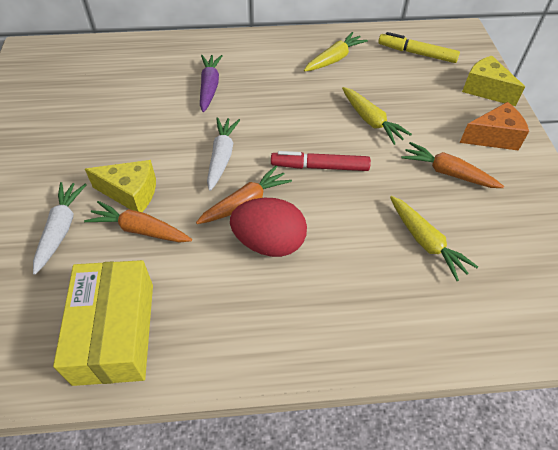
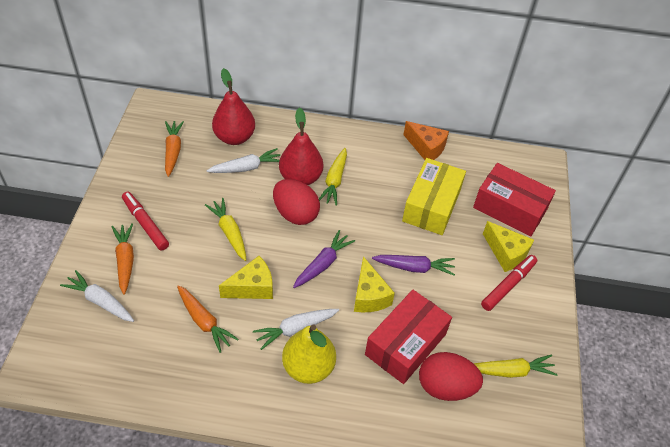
purple carrot: [200,55,223,112] = 1 -> [293,230,355,288] [372,255,455,276] = 2
red box: none = 0 -> [365,290,452,384] [473,163,556,236] = 2
red egg: [230,198,307,257] = 1 -> [273,179,320,225] [419,352,483,401] = 2
red marker: [271,151,371,171] = 1 -> [122,192,169,250] [481,255,537,311] = 2
red pear: none = 0 -> [212,68,255,145] [279,108,323,185] = 2
white carrot: [33,182,86,275] [207,117,240,191] = 2 -> [60,270,134,322] [206,148,280,173] [253,309,339,350] = 3
yellow cheese: [85,160,156,212] [462,56,525,106] = 2 -> [219,256,273,299] [354,256,395,312] [483,221,534,272] = 3
yellow marker: [378,32,460,63] = 1 -> none = 0
yellow pear: none = 0 -> [282,325,336,384] = 1

